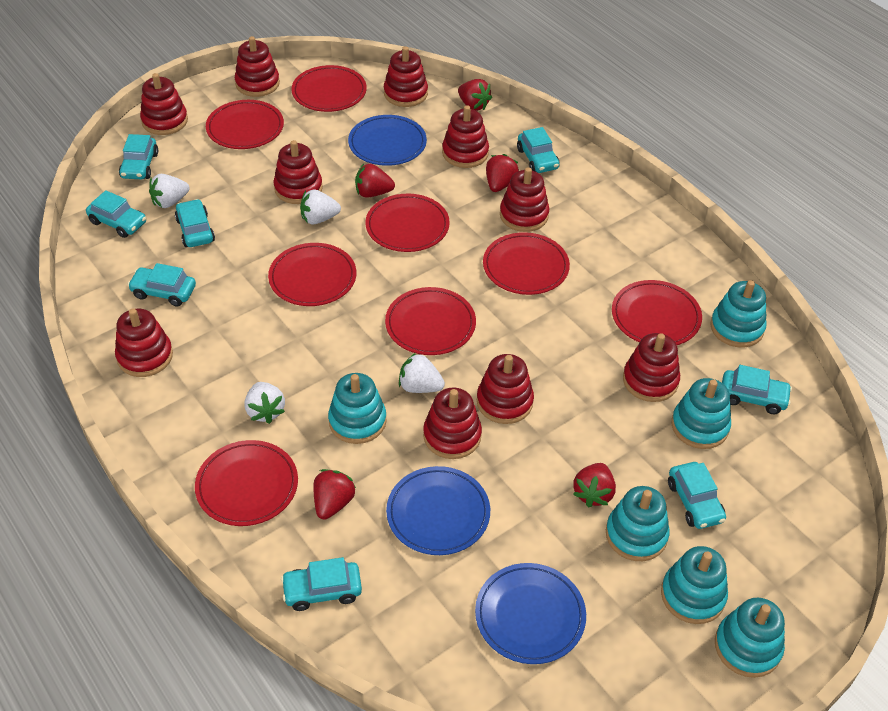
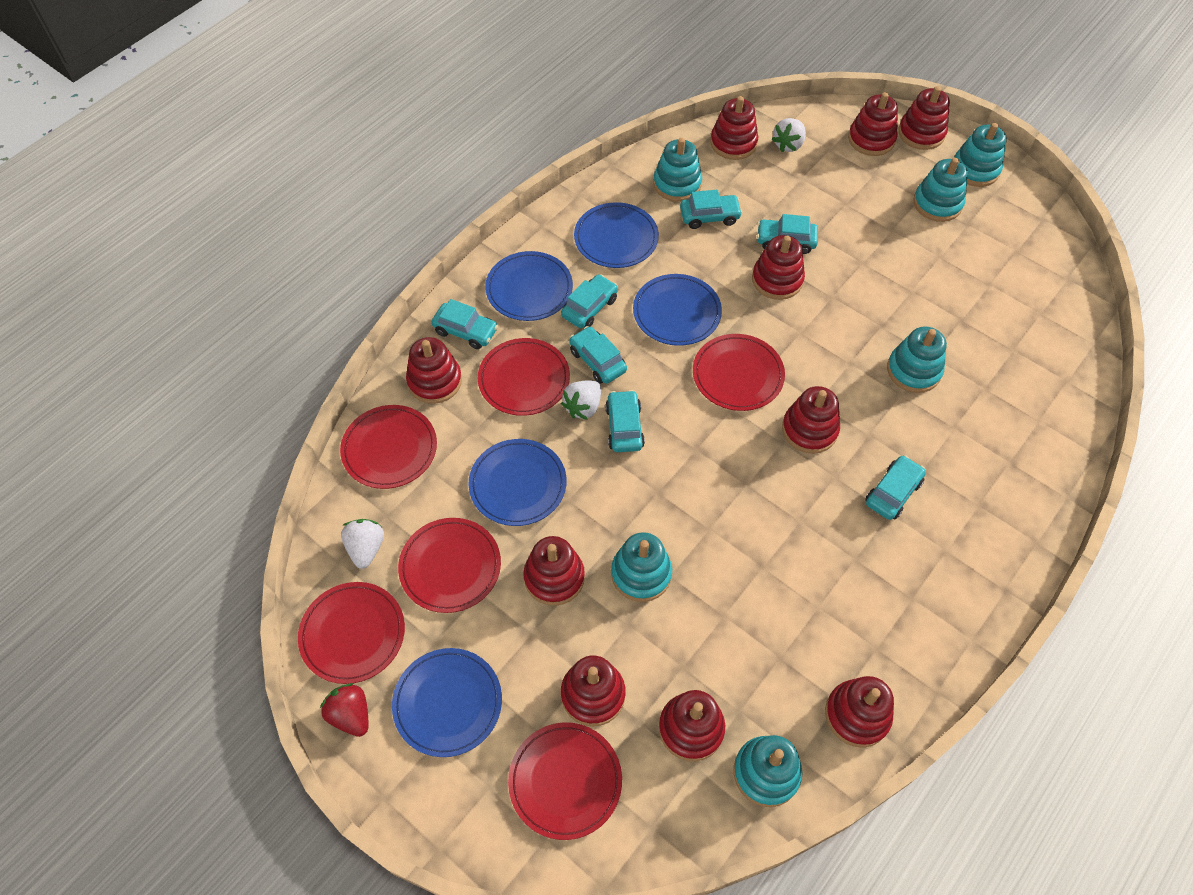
blue plate: [348,115,427,166] [386,466,490,555] [475,563,586,664] = 3 -> [392,648,502,757] [469,439,567,526] [485,251,573,321] [574,202,659,268] [633,274,722,346] = 5
red plate: [195,440,298,526] [206,100,284,149] [268,243,356,306] [291,65,367,112] [365,194,450,252] [385,287,476,355] [483,232,570,295] [612,280,702,345] = 8 -> [298,582,405,684] [340,405,437,489] [398,518,501,613] [478,338,570,416] [508,722,622,840] [693,334,785,411] = 6
red strawberry: [314,469,356,520] [355,164,395,198] [458,79,492,111] [486,154,519,192] [573,463,616,507] = 5 -> [320,683,368,737] = 1
turquoise car: [86,190,146,238] [119,134,158,179] [128,263,196,306] [175,199,215,247] [281,557,362,611] [517,127,560,173] [668,462,726,529] [722,365,792,414] = 8 -> [432,299,498,349] [561,274,618,328] [569,326,627,384] [605,390,645,452] [680,190,742,229] [757,214,818,254] [865,455,926,520] = 7
white strawberry: [149,174,190,208] [245,382,285,424] [300,189,341,225] [399,353,445,393] = 4 -> [341,519,384,569] [561,380,601,420] [771,118,806,152] = 3

